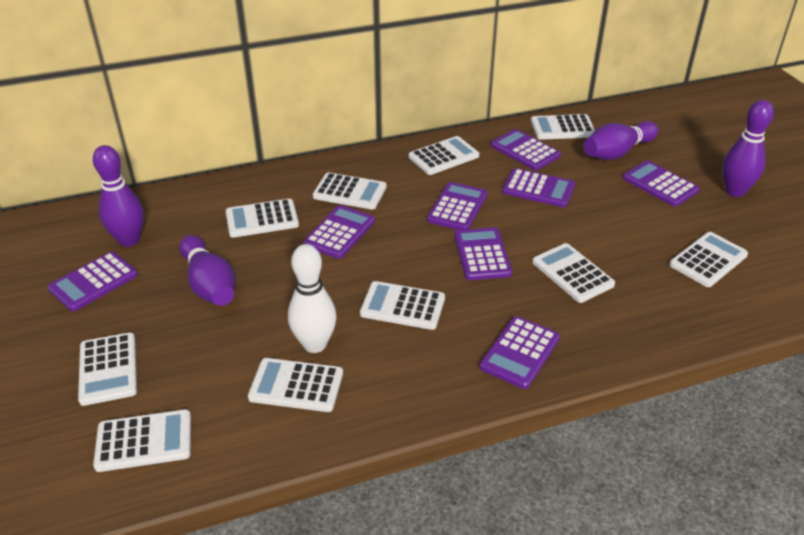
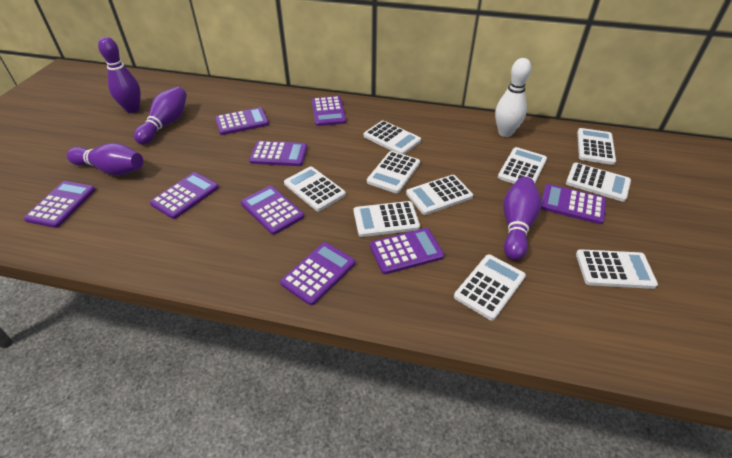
purple calculator: [48,252,138,311] [303,205,375,259] [427,182,487,230] [454,228,512,280] [479,316,560,389] [491,129,561,170] [502,168,575,207] [623,161,699,207] = 8 -> [24,181,96,228] [150,172,219,219] [215,107,269,135] [241,186,304,235] [249,141,307,166] [280,242,355,305] [312,96,346,126] [370,228,444,274] [541,184,606,224] = 9

